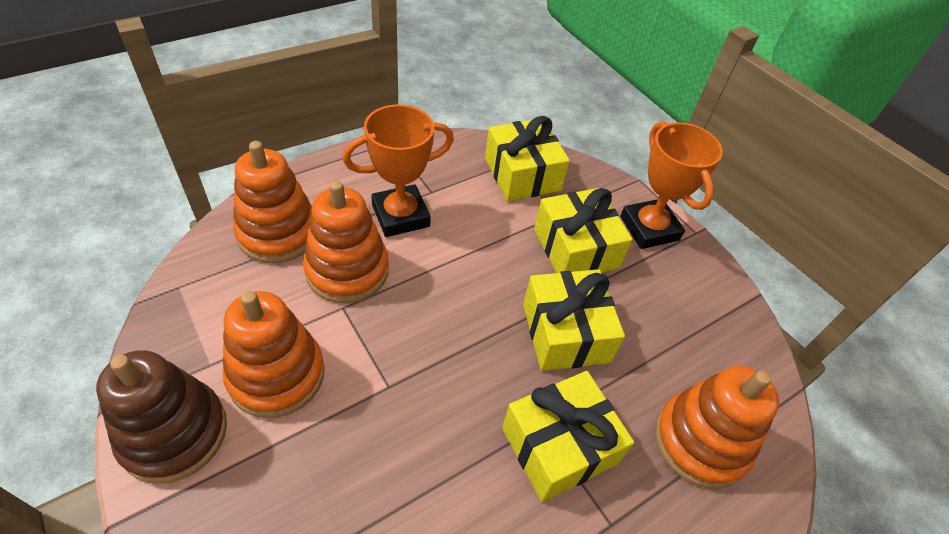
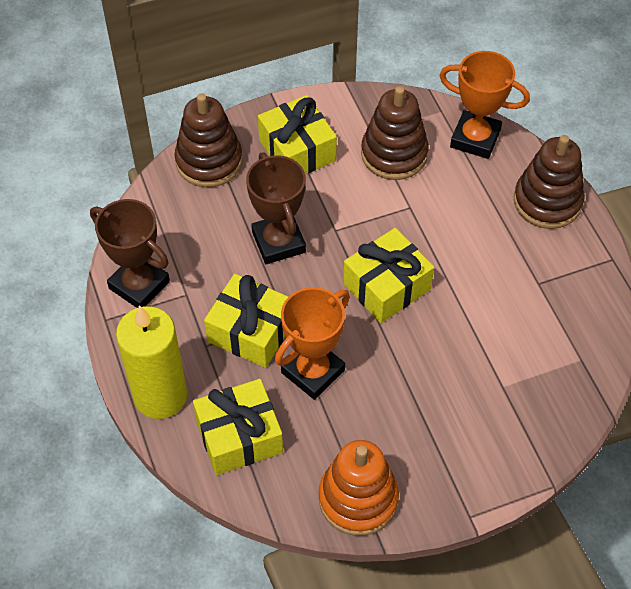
brown stacking toy: [96,350,227,484] = 1 -> [175,93,242,187] [361,86,429,180] [514,135,585,229] = 3
brown trophy: none = 0 -> [90,199,170,308] [246,152,306,264] = 2
orange stacking toy: [223,291,325,418] [233,141,312,263] [303,181,389,303] [655,366,779,489] = 4 -> [319,440,399,536] = 1
yellow candle: none = 0 -> [116,305,187,419] = 1

